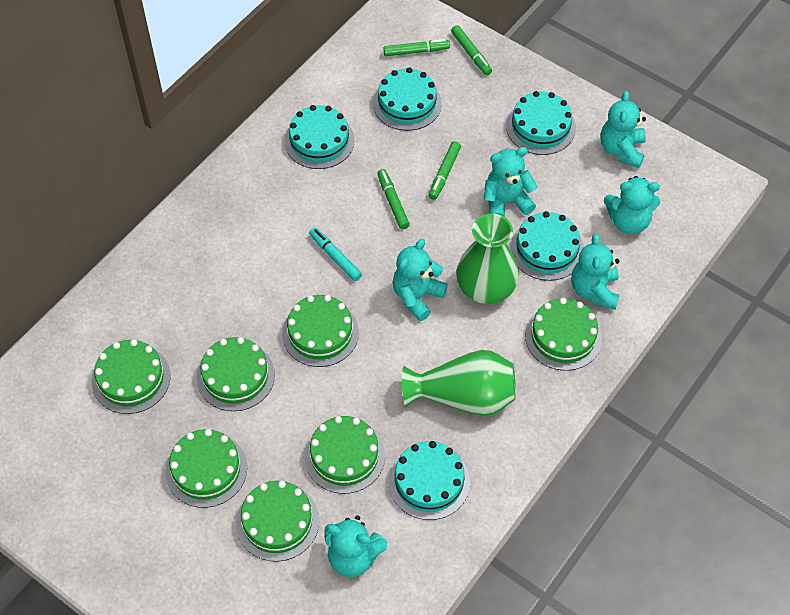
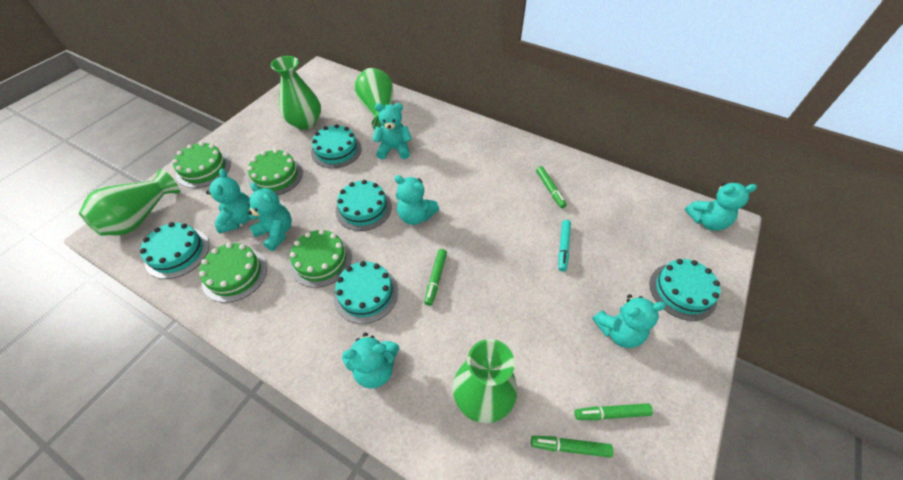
green cake: [92,339,171,414] [166,429,247,508] [197,337,275,411] [236,481,319,562] [282,295,359,367] [304,416,385,494] [525,298,602,371] = 7 -> [173,142,231,188] [199,243,267,303] [248,149,303,195] [290,229,352,288] = 4
green vase: [402,350,516,416] [456,214,519,304] = 2 -> [79,169,180,236] [271,56,321,130] [355,68,393,130] [453,339,517,424] = 4
turquoise teddy bear: [325,515,387,577] [393,239,448,321] [484,147,537,217] [571,233,620,310] [601,91,646,168] [604,176,660,234] = 6 -> [206,169,251,234] [248,183,292,251] [342,333,399,389] [372,103,412,159] [395,175,439,225] [592,294,666,348] [685,183,757,231] = 7

